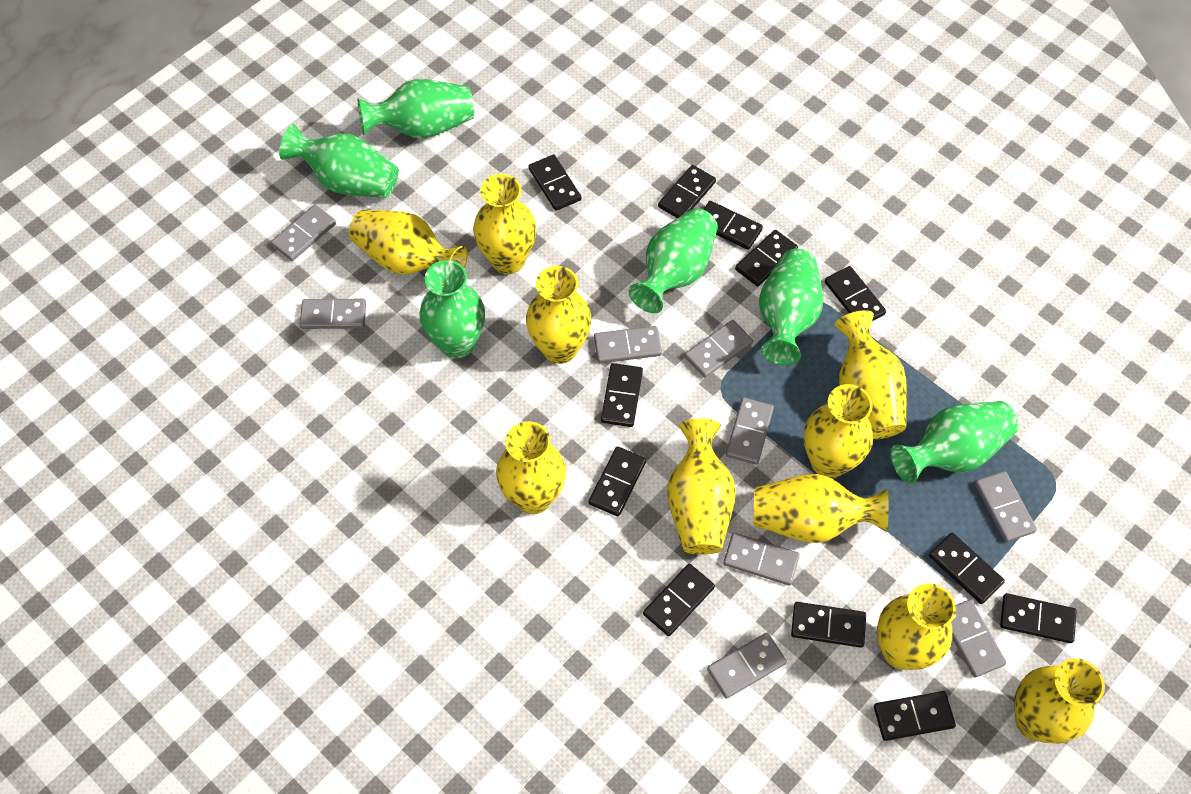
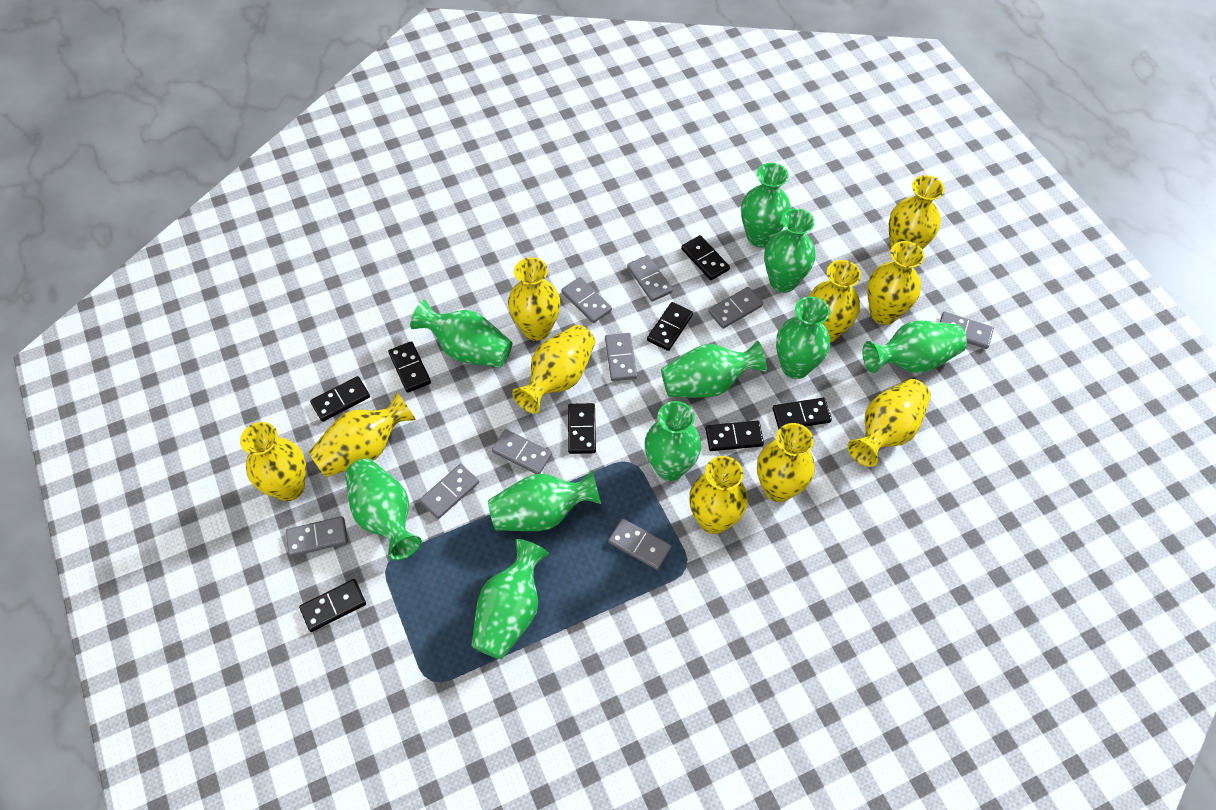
black domino: [529,154,581,211] [589,446,646,516] [601,363,643,427] [643,564,715,636] [658,165,716,218] [703,201,763,250] [735,230,798,286] [791,602,866,648] [825,266,886,321] [874,691,956,741] [929,533,1005,604] [1000,593,1077,643] = 12 -> [299,579,366,632] [310,376,370,422] [388,341,431,393] [568,403,596,454] [647,302,693,351] [681,235,730,280] [706,421,764,451] [773,398,832,429] = 8
green vase: [279,124,399,198] [358,79,474,139] [419,260,485,358] [628,208,718,313] [759,249,823,365] [891,401,1019,484] = 6 -> [345,458,422,561] [410,300,512,368] [471,539,549,659] [488,471,601,531] [644,401,701,481] [661,340,767,398] [741,163,791,248] [764,208,816,293] [776,296,830,379] [862,321,967,373] = 10

